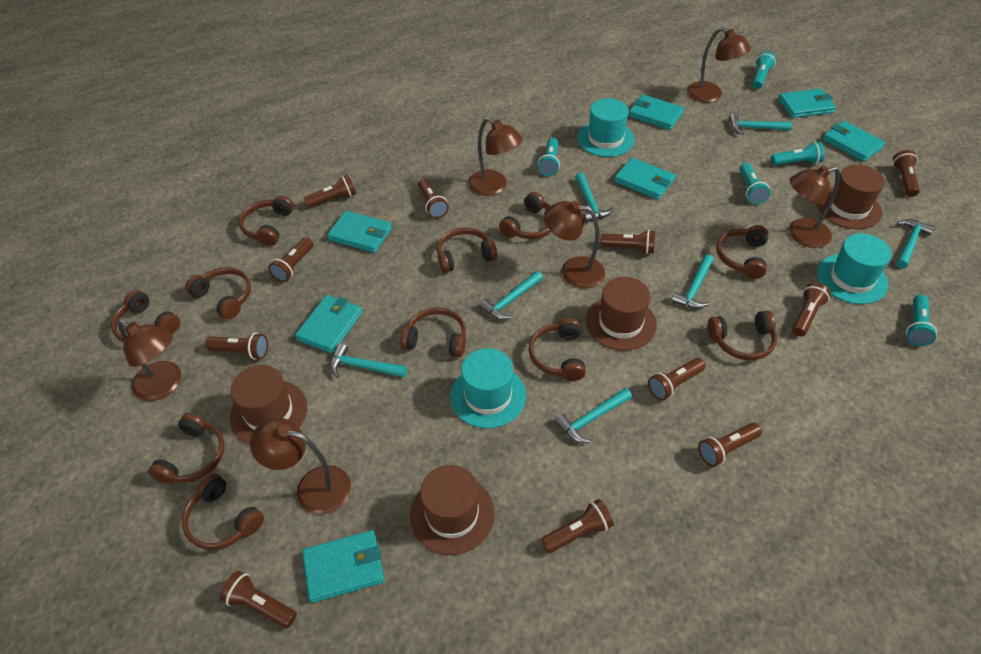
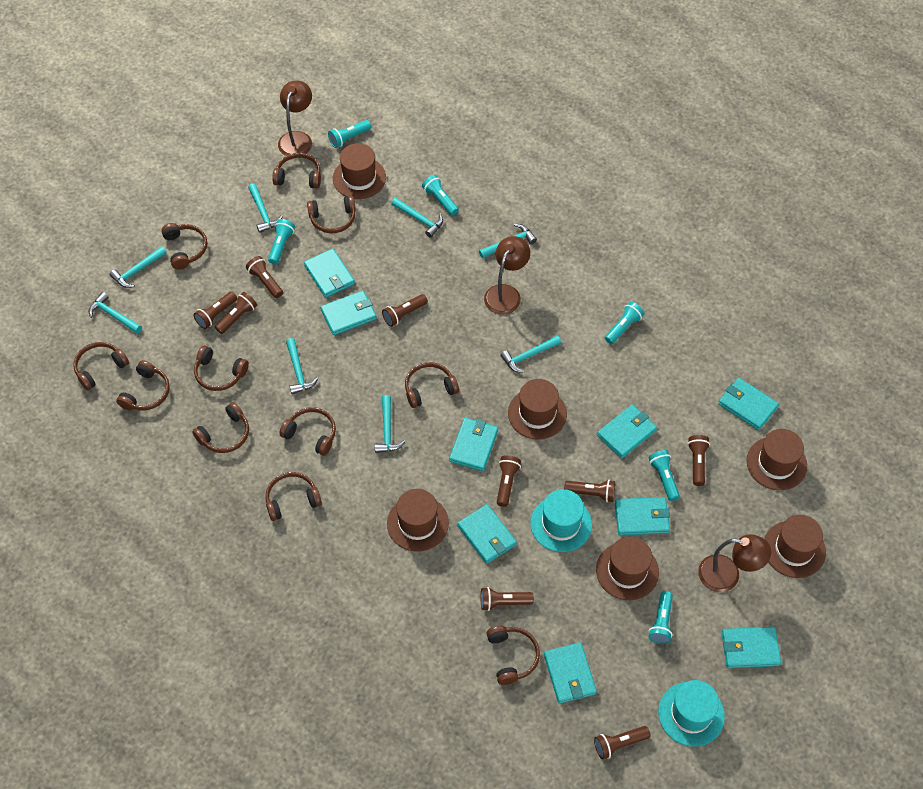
brown flashlight: [205,333,268,360] [220,571,297,628] [268,237,313,282] [304,175,356,208] [418,178,449,218] [541,499,614,553] [600,230,655,254] [648,358,706,401] [698,423,762,467] [792,282,831,336] [893,150,920,197] = 11 -> [193,291,237,329] [215,292,257,334] [246,256,283,298] [382,294,428,327] [481,587,534,611] [497,455,521,507] [564,480,615,502] [594,726,651,760] [687,435,710,486] = 9
brown hat: [230,365,307,444] [410,465,495,555] [586,277,657,351] [817,164,885,229] = 4 -> [333,143,386,199] [387,489,449,552] [508,379,567,439] [596,537,659,600] [747,429,807,490] [764,515,826,578] = 6
brown lamp: [118,320,181,401] [250,418,351,515] [468,118,523,196] [544,201,605,288] [687,28,751,102] [788,166,840,248] = 6 -> [278,80,312,156] [484,236,530,315] [698,534,771,592] = 3
turquoise flashlight: [538,138,560,176] [739,163,770,204] [752,51,776,89] [771,142,825,166] [906,295,937,346] = 5 -> [268,219,295,264] [328,120,371,148] [422,175,459,215] [605,302,644,344] [648,450,680,501] [648,591,673,644] = 6
turquoise hammer: [330,343,407,378] [479,271,543,320] [554,388,632,443] [575,173,613,222] [671,255,713,309] [729,113,793,135] [896,219,935,269] = 7 -> [89,292,142,333] [109,246,167,288] [248,183,283,233] [286,338,318,394] [375,395,405,453] [391,198,443,238] [479,224,537,258] [501,336,561,373] = 8
turquoise hat: [450,348,526,428] [577,98,635,157] [817,233,892,304] = 3 -> [530,489,592,552] [658,680,725,747] = 2
turquoise wallet: [295,295,363,353] [302,530,385,603] [327,211,392,253] [614,158,676,200] [628,95,684,130] [778,89,836,118] [823,121,885,162] = 7 -> [304,249,355,298] [321,290,377,335] [449,418,498,471] [457,504,517,564] [544,642,597,704] [597,404,657,458] [615,497,670,535] [718,378,779,430] [722,627,781,668] = 9

